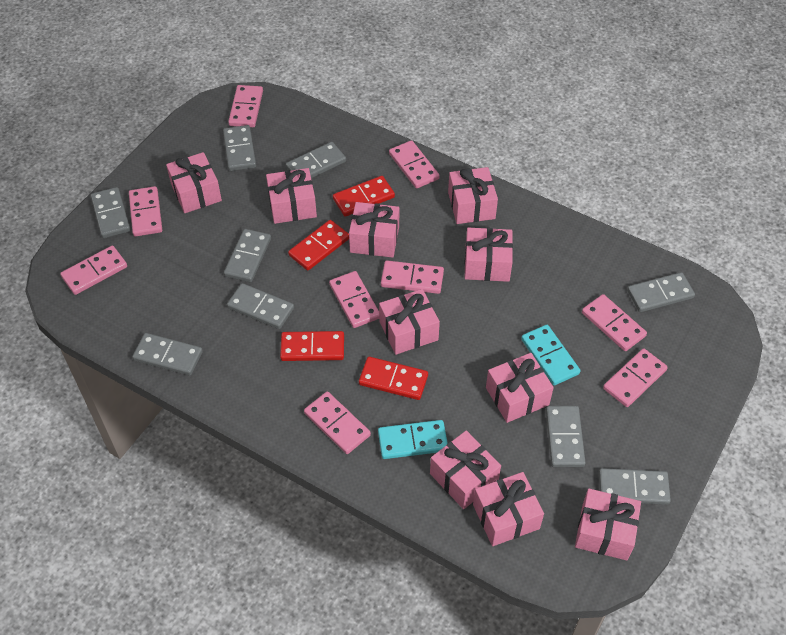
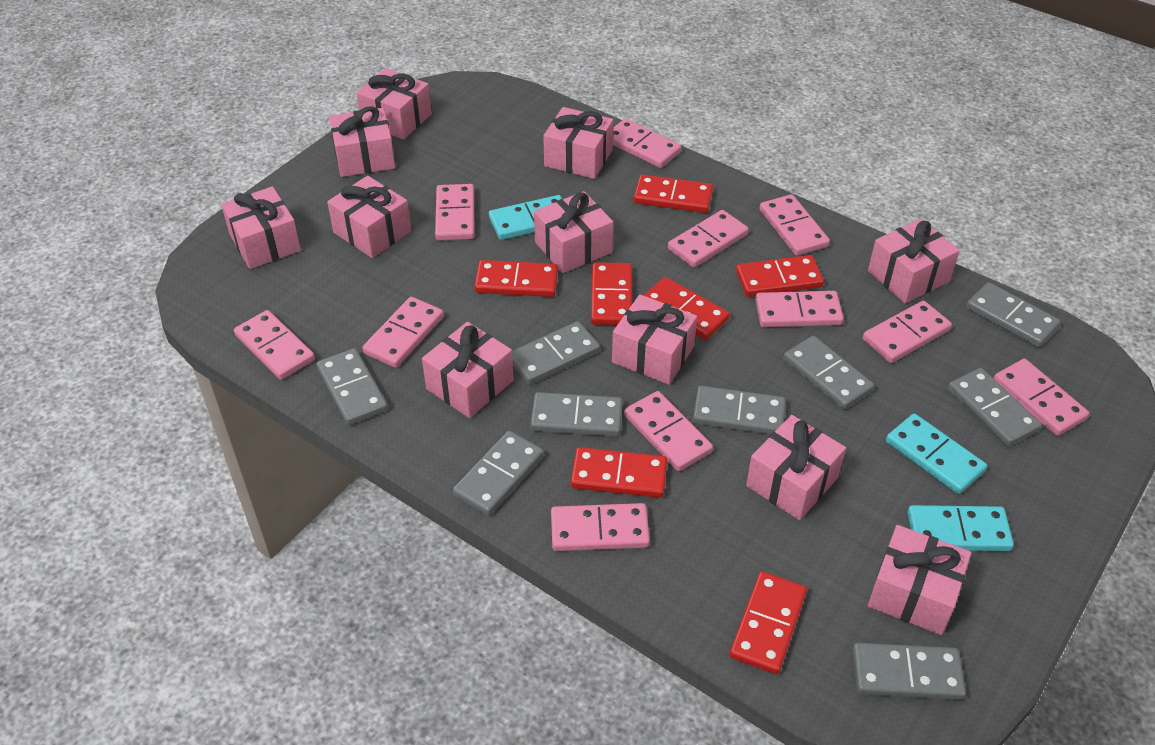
pink domino: [60,246,127,295] [129,186,162,236] [228,85,263,127] [304,391,371,454] [329,271,379,328] [381,260,444,294] [389,140,440,189] [582,294,647,351] [603,348,668,407] = 9 -> [234,310,315,380] [362,297,444,368] [435,184,474,240] [551,503,650,551] [613,119,681,168] [624,391,713,471] [668,210,749,267] [755,291,844,327] [760,194,830,256] [863,301,952,363] [993,359,1089,436] = 11
pink gift: [166,152,222,213] [266,168,317,224] [349,202,399,258] [379,289,440,355] [430,430,501,509] [448,167,498,224] [464,228,513,282] [473,472,544,546] [486,353,554,423] [575,489,641,561] = 10 -> [221,187,301,269] [327,176,411,258] [329,106,395,177] [356,68,432,140] [422,322,514,418] [534,191,613,273] [543,107,613,179] [612,295,697,385] [746,415,846,520] [868,219,960,303] [868,525,971,635] = 11
red domino: [280,331,344,361] [288,220,349,270] [333,176,395,217] [359,357,428,400] = 4 -> [474,260,558,297] [571,447,667,498] [591,262,632,325] [634,175,713,213] [643,277,730,340] [729,571,807,674] [736,255,824,297] = 7
turquoise domino: [378,420,448,459] [521,325,580,385] = 2 -> [489,195,562,240] [886,413,987,494] [908,505,1014,551] = 3

